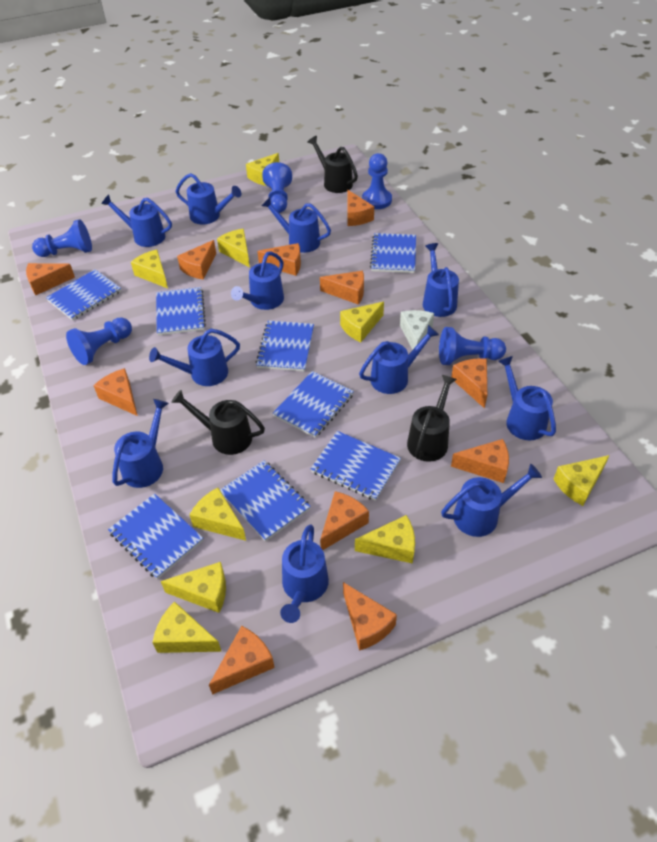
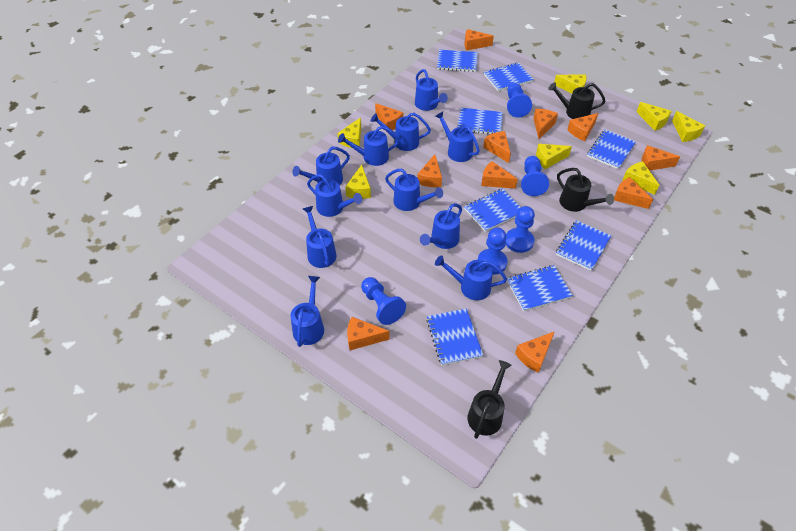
white cheese: [400,310,434,350] = 1 -> none = 0
yellow cheese: [131,249,168,288] [152,602,222,653] [161,562,226,613] [190,488,246,541] [217,229,250,267] [246,153,279,186] [340,302,384,342] [355,515,415,564] [554,455,610,506] = 9 -> [337,117,361,148] [345,165,371,199] [536,144,572,169] [554,75,586,93] [622,161,659,195] [637,102,672,131] [672,111,705,142] = 7

